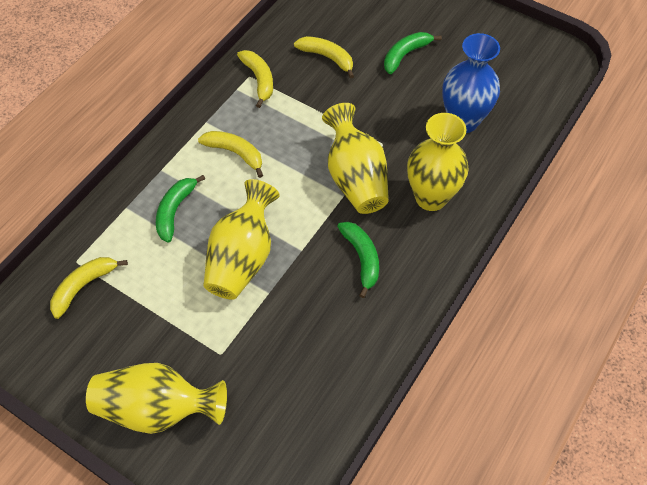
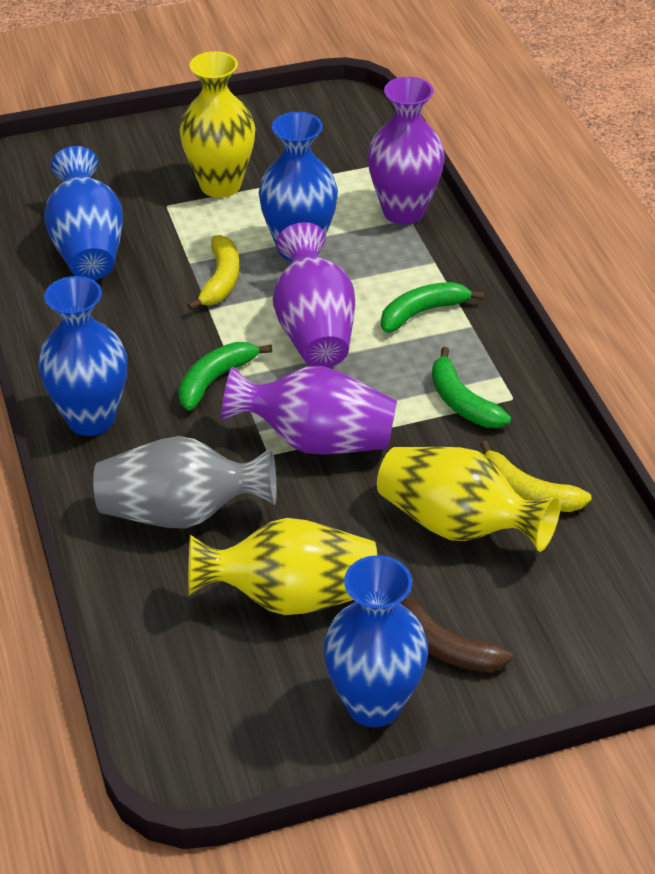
blue vase: [442,33,500,133] = 1 -> [38,276,127,436] [44,146,123,280] [259,112,338,261] [323,555,428,727] = 4
brown banana: none = 0 -> [401,596,513,672] = 1
grey vase: none = 0 -> [93,436,277,529] = 1
purple vase: none = 0 -> [221,366,397,455] [273,222,355,368] [368,77,445,225] = 3
yellow banana: [50,257,128,319] [198,131,263,178] [237,50,273,108] [294,36,354,79] = 4 -> [187,235,240,310] [480,441,592,512] = 2
yellow vase: [86,363,227,434] [203,179,280,300] [322,103,389,214] [407,113,469,211] = 4 -> [179,51,255,198] [188,518,377,615] [377,447,561,552] = 3

